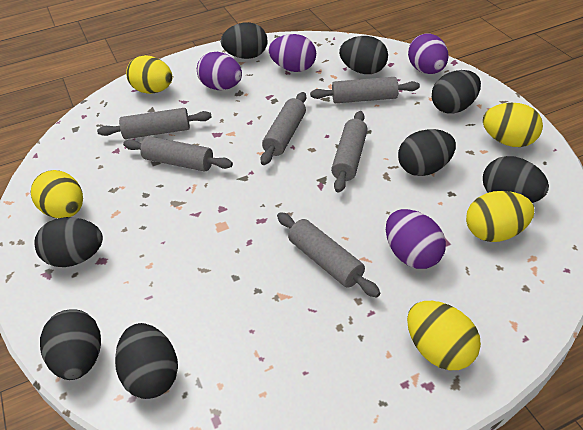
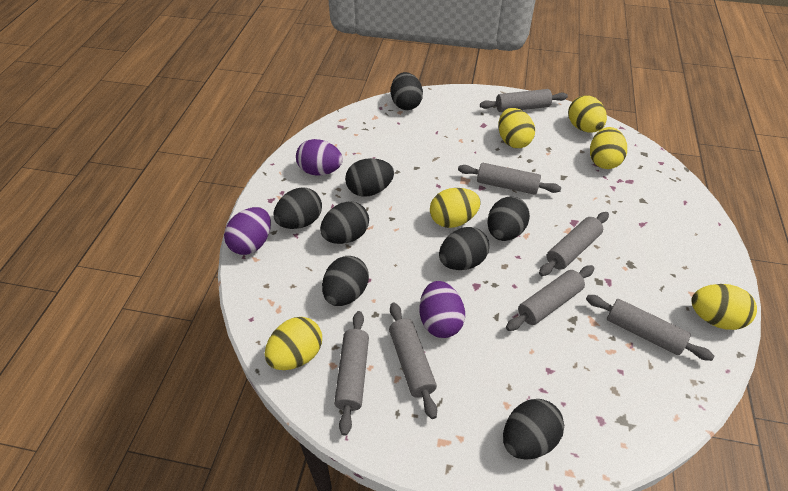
grey rolling pin: [97,108,212,139] [123,136,233,172] [260,92,306,165] [277,212,380,298] [310,77,420,103] [331,111,368,193] = 6 -> [334,311,369,436] [389,303,437,419] [458,163,561,195] [480,89,568,112] [506,265,595,331] [539,212,609,276] [586,295,714,361] = 7
purple egg: [197,52,242,90] [269,34,316,72] [386,209,446,269] [408,33,449,74] = 4 -> [224,207,271,255] [296,139,343,176] [420,281,465,338] = 3
yellow egg: [30,170,83,218] [126,55,172,94] [407,301,481,370] [466,191,535,242] [483,103,543,147] = 5 -> [265,317,322,370] [430,188,481,228] [498,108,535,148] [568,95,607,133] [590,127,627,169] [691,284,757,330] = 6

